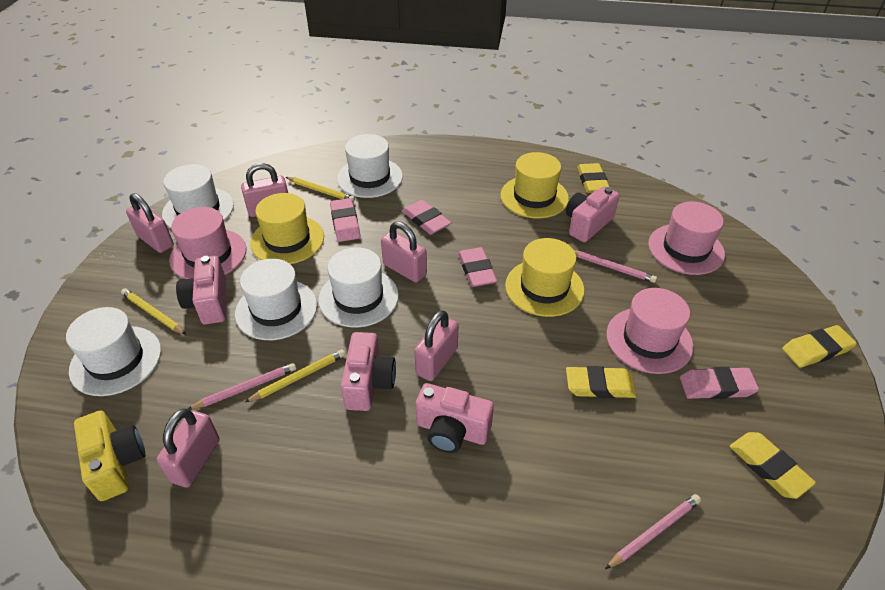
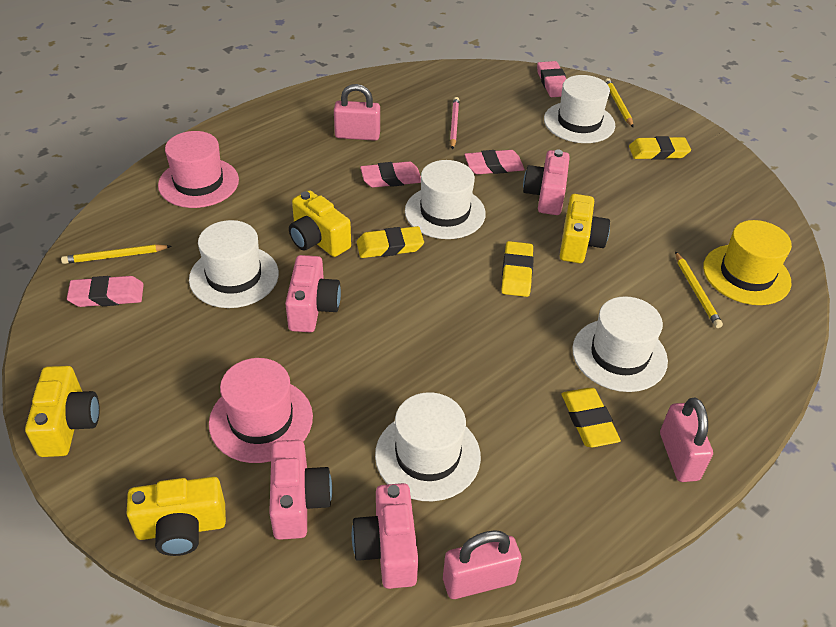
pink hat: [169,207,247,279] [606,288,694,374] [648,202,725,275] = 3 -> [158,131,239,208] [209,358,313,463] = 2
pink padlock: [126,193,174,253] [157,408,220,488] [241,163,288,217] [381,221,427,283] [414,310,458,381] = 5 -> [334,84,380,141] [443,530,522,599] [660,398,713,482] = 3
pink pencil: [188,363,296,409] [574,250,657,283] [605,494,701,569] = 3 -> [450,97,459,149] = 1
yellow camera: [74,410,145,501] = 1 -> [25,366,100,457] [127,477,226,556] [289,190,351,257] [560,194,610,263] = 4
yellow hat: [250,193,324,264] [501,152,569,218] [505,238,584,317] = 3 -> [703,220,792,305] = 1

